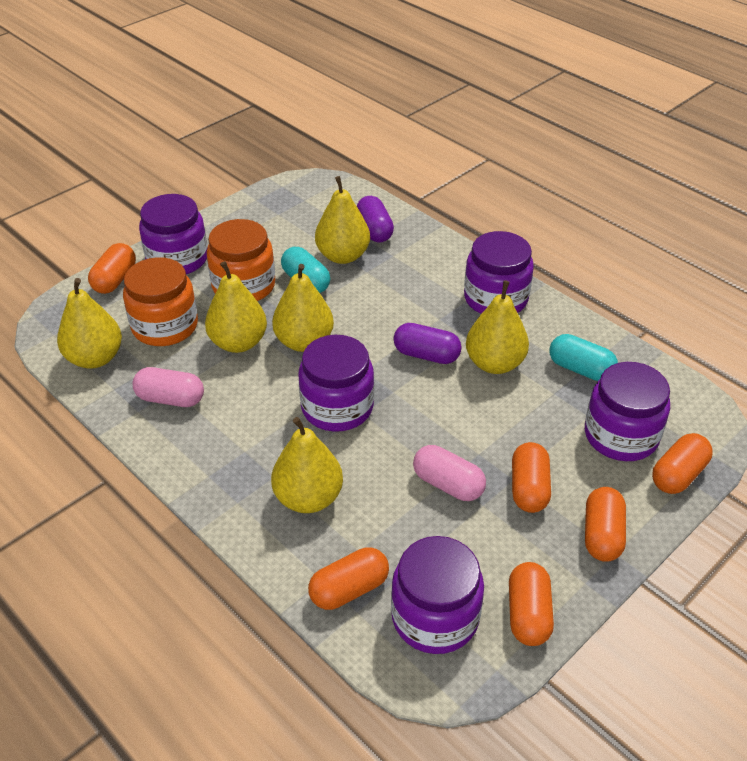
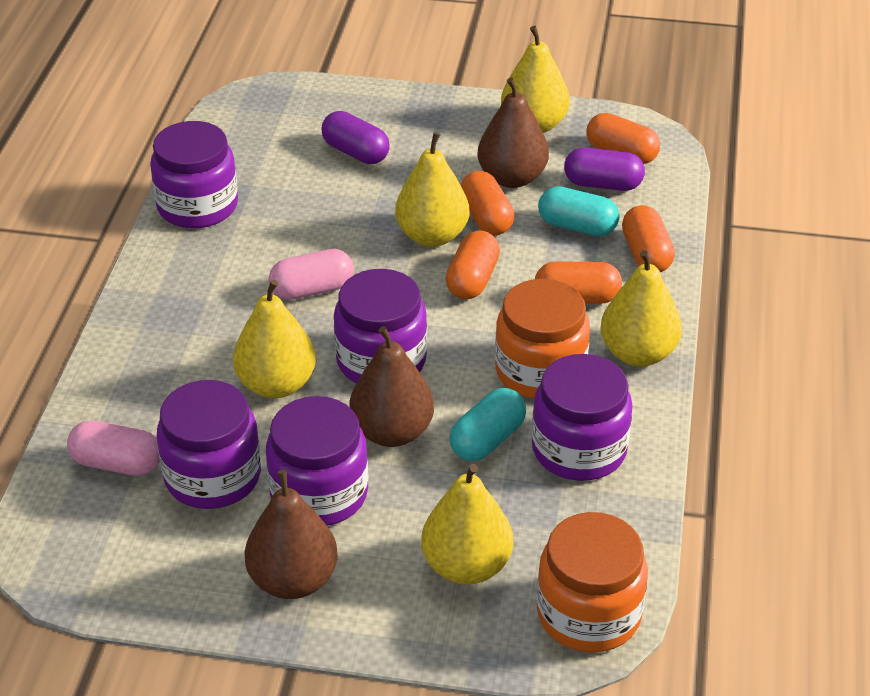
brown pear: none = 0 -> [245,470,338,599] [349,326,434,447] [478,77,549,188] = 3
orange capsule: [88,243,136,294] [308,547,389,610] [509,562,554,646] [512,442,551,513] [585,487,626,562] [652,433,713,494] = 6 -> [445,230,500,299] [461,171,515,235] [535,261,622,304] [586,113,660,164] [622,205,675,272] = 5
yellow pear: [57,278,122,369] [205,261,267,353] [271,417,343,513] [272,264,334,352] [315,176,370,264] [466,280,529,374] = 6 -> [233,279,316,398] [395,132,469,247] [421,464,513,584] [501,26,570,133] [600,250,682,366] = 5

